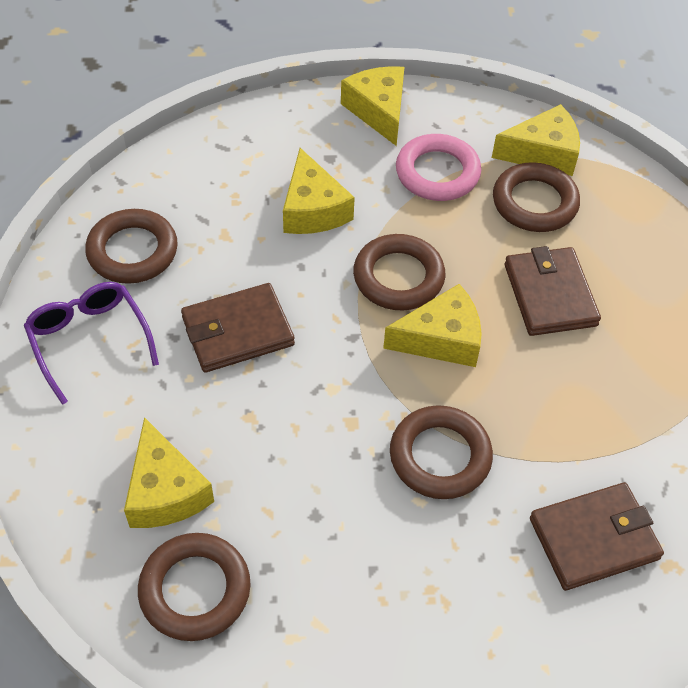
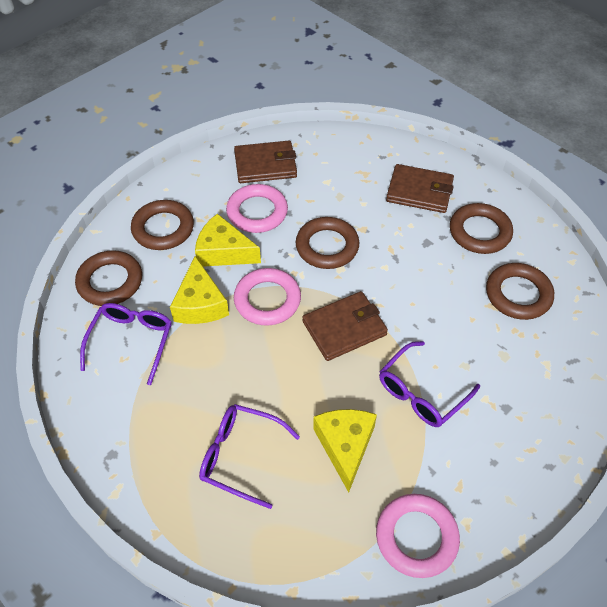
pink ring: [396,134,481,201] = 1 -> [226,184,288,233] [234,268,301,325] [376,494,460,578] = 3
purple glasses: [24,282,159,405] = 1 -> [80,303,172,385] [199,404,300,509] [379,341,480,427] = 3
yellow cheese: [124,417,214,528] [283,148,355,234] [341,66,404,146] [383,284,482,367] [492,104,580,176] = 5 -> [170,256,229,324] [195,214,261,266] [313,409,377,492] = 3

